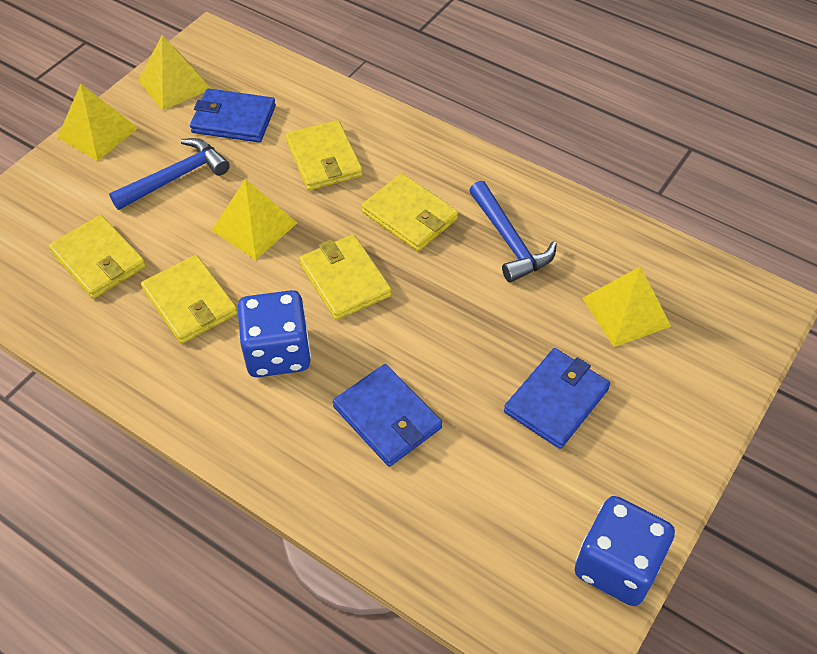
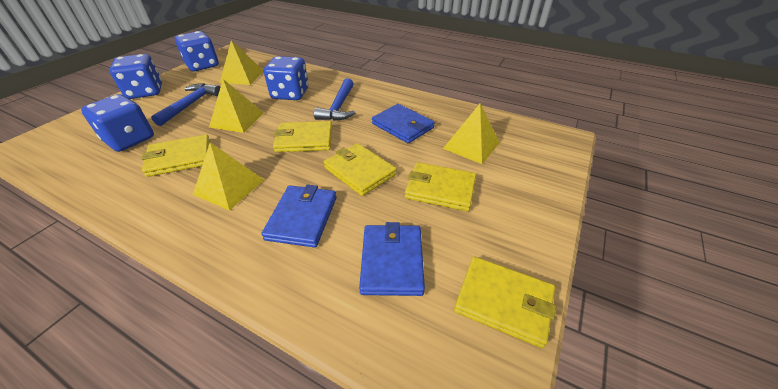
blue dice: [238,290,311,377] [575,496,675,606] = 2 -> [81,94,154,152] [109,54,162,99] [175,31,219,71] [264,56,309,100] = 4

